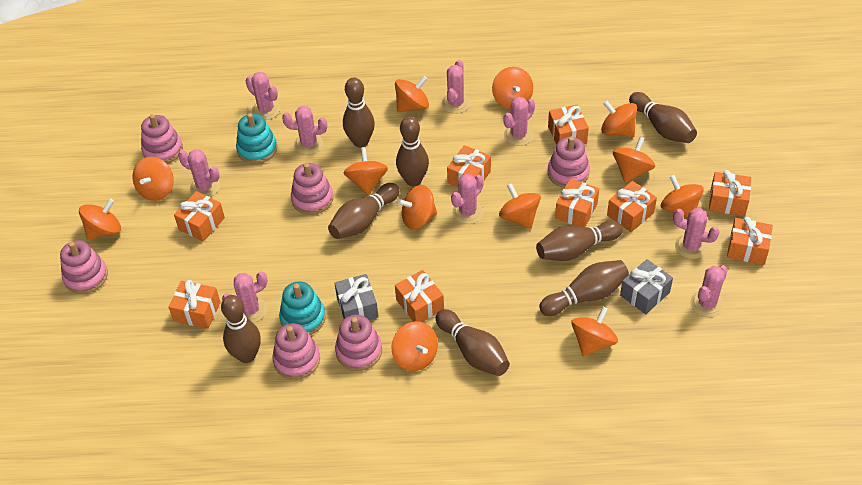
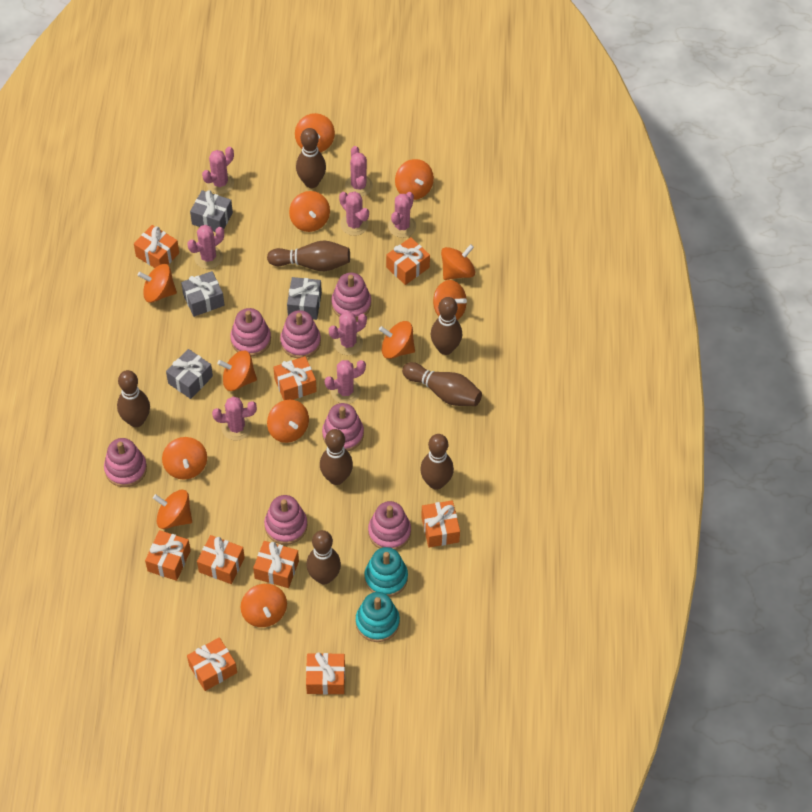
grey gift: [334,274,379,320] [620,259,673,314] = 2 -> [166,349,213,399] [181,271,224,317] [190,190,233,232] [287,277,322,320] = 4
pink cactus: [178,149,220,197] [222,271,267,323] [246,72,281,120] [282,106,327,155] [442,60,470,114] [451,174,484,224] [503,97,535,146] [673,208,720,259] [690,265,728,318] = 9 -> [187,225,224,269] [202,147,234,194] [212,396,257,440] [325,360,366,404] [329,311,367,355] [339,191,369,236] [345,146,373,197] [388,192,416,238] = 8
pink stacking toy: [60,240,108,294] [141,114,183,164] [272,323,320,380] [291,163,333,215] [335,315,382,371] [548,136,590,188] = 6 -> [104,438,147,487] [230,308,271,356] [264,495,307,545] [280,310,321,358] [322,403,364,451] [331,273,371,320] [368,501,411,550] = 7

